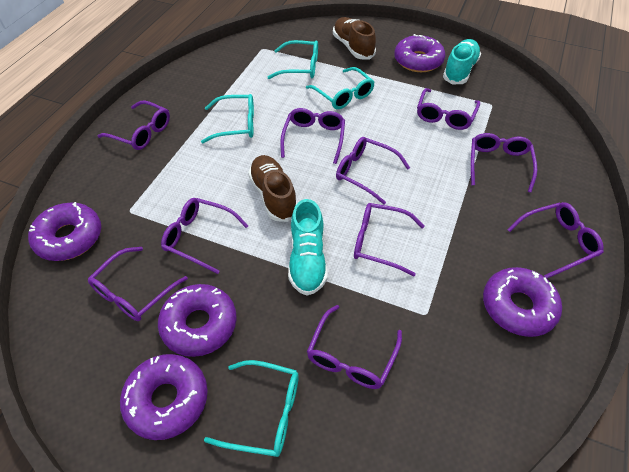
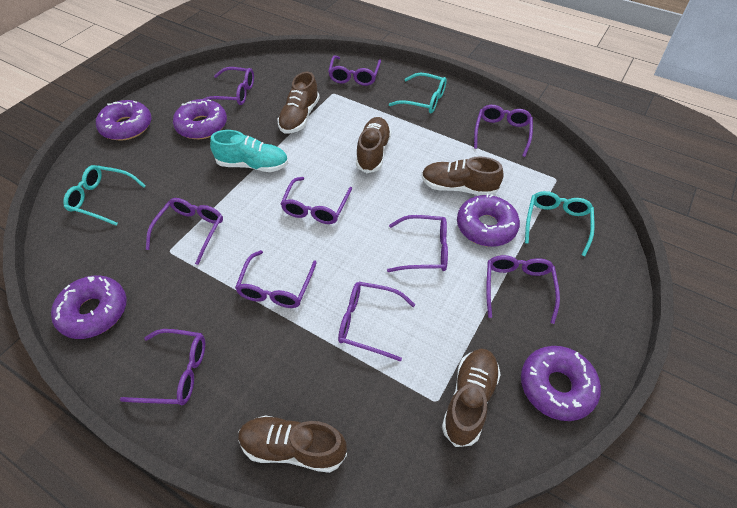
brown shoe: [248,155,297,222] [333,17,376,59] = 2 -> [238,415,347,473] [277,72,320,134] [356,117,391,173] [422,156,504,195] [442,349,501,447] = 5
turquoise glasses: [201,94,254,143] [204,360,299,457] [267,40,318,79] [306,67,375,109] = 4 -> [63,165,146,226] [389,73,447,113] [525,191,595,256] = 3
turquoise shoe: [288,199,328,296] [443,39,481,85] = 2 -> [210,130,288,172] = 1

